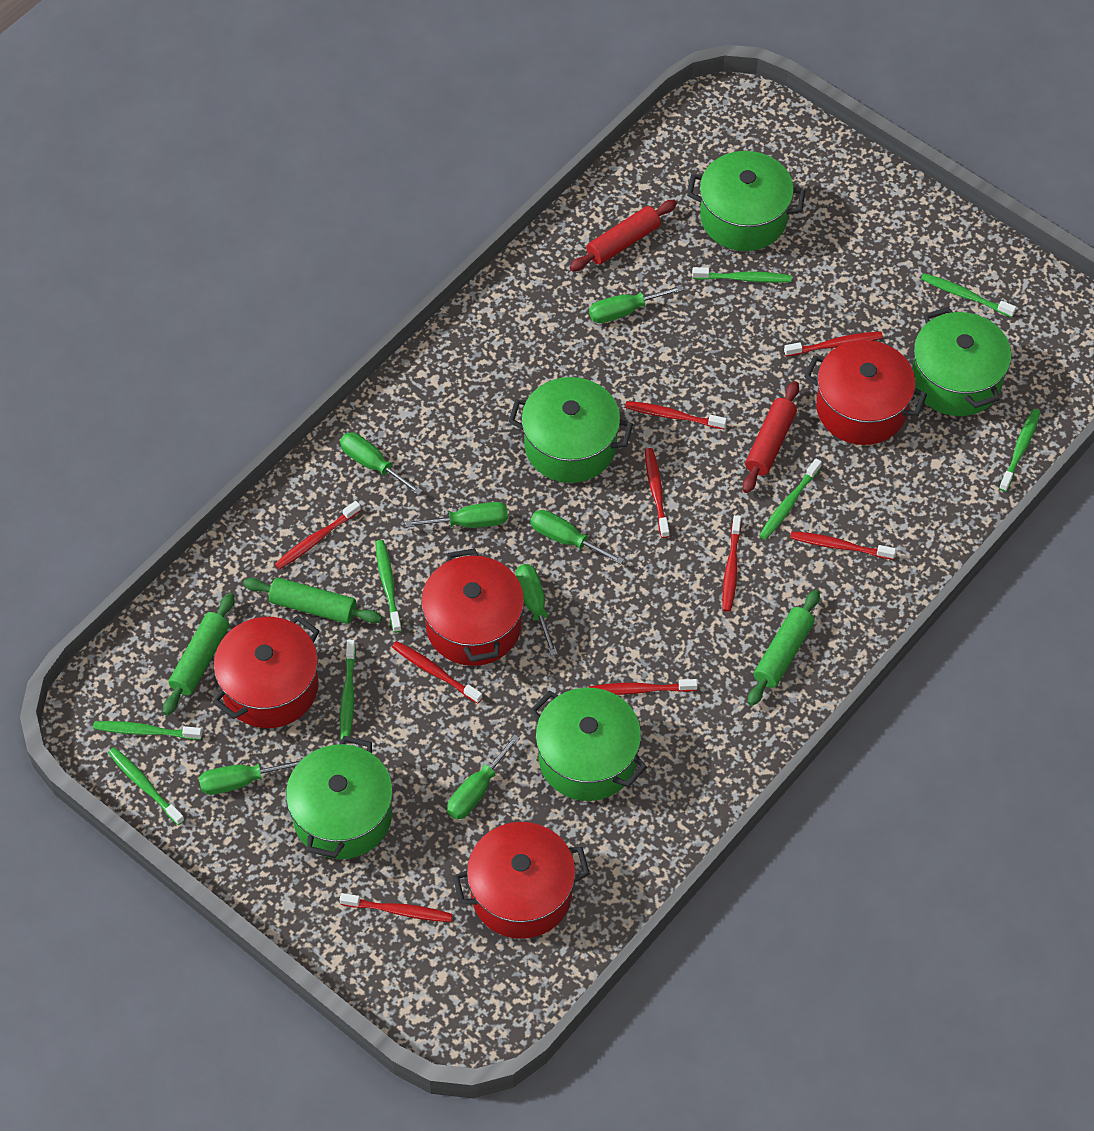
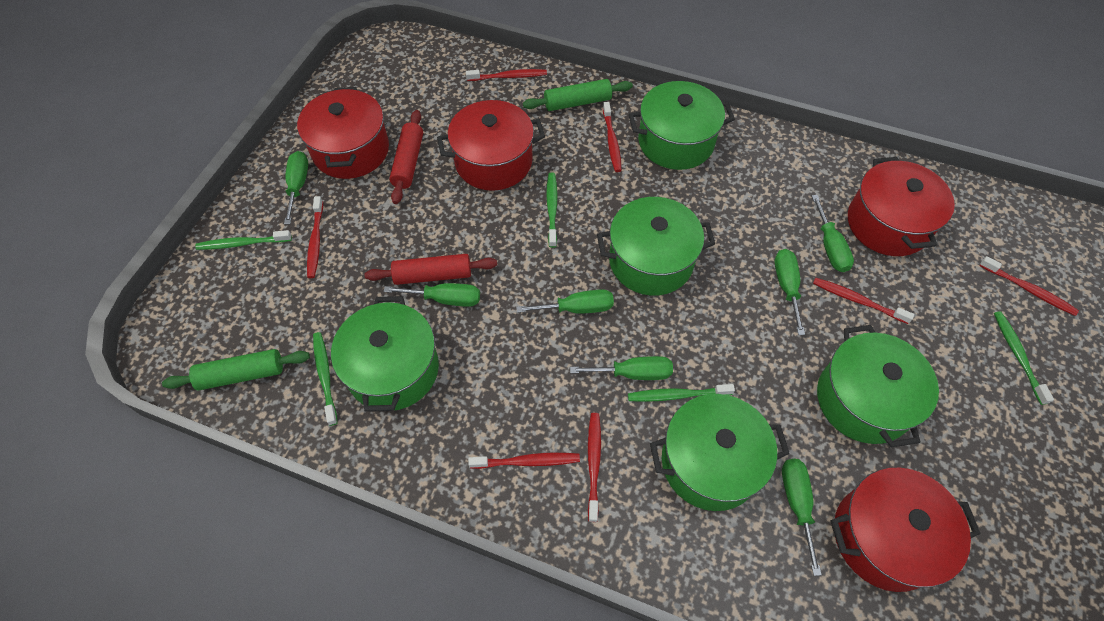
green rolling pin: [163,593,235,715] [243,578,382,624] [748,590,820,706] = 3 -> [162,349,310,390] [523,79,633,111] = 2
green toothbrush: [93,721,202,740] [108,747,184,825] [340,640,356,740] [375,540,402,633] [692,267,792,283] [759,459,822,540] [921,273,1016,317] [999,409,1040,492] = 8 -> [195,230,292,250] [313,332,338,426] [546,172,558,248] [628,384,735,402] [994,311,1054,405] = 5
red toothbrush: [275,501,361,570] [339,893,453,922] [392,641,483,704] [588,679,698,695] [625,401,727,429] [645,448,669,538] [722,515,741,612] [784,332,883,357] [790,531,896,560] = 9 -> [307,196,323,278] [466,69,547,81] [468,452,580,469] [588,413,601,522] [603,102,622,172] [813,278,914,324] [979,256,1079,316] = 7

